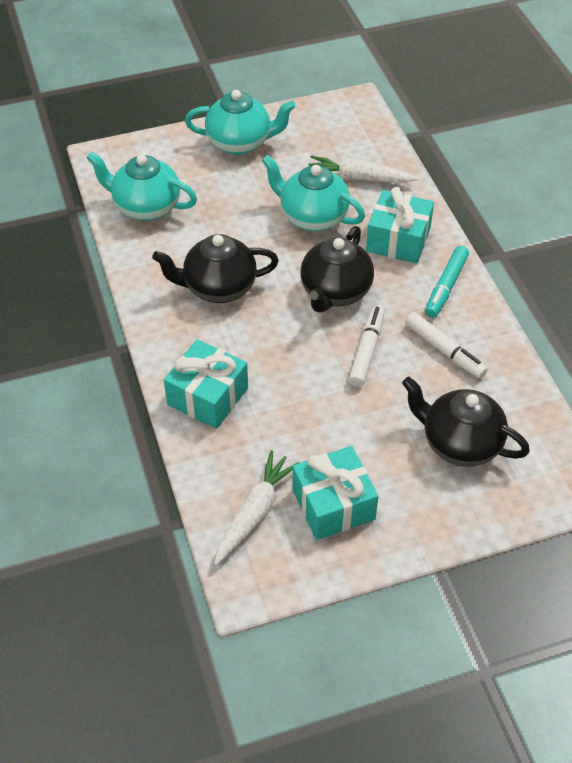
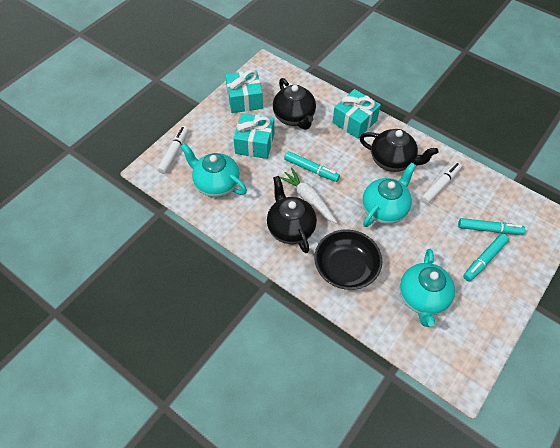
black bowl: none = 0 -> [314,230,382,290] = 1
turquoise marker: [425,246,469,318] = 1 -> [284,151,340,182] [458,218,525,235] [463,234,509,281] = 3
white carrot: [214,450,299,565] [309,156,418,183] = 2 -> [279,168,337,223] = 1

